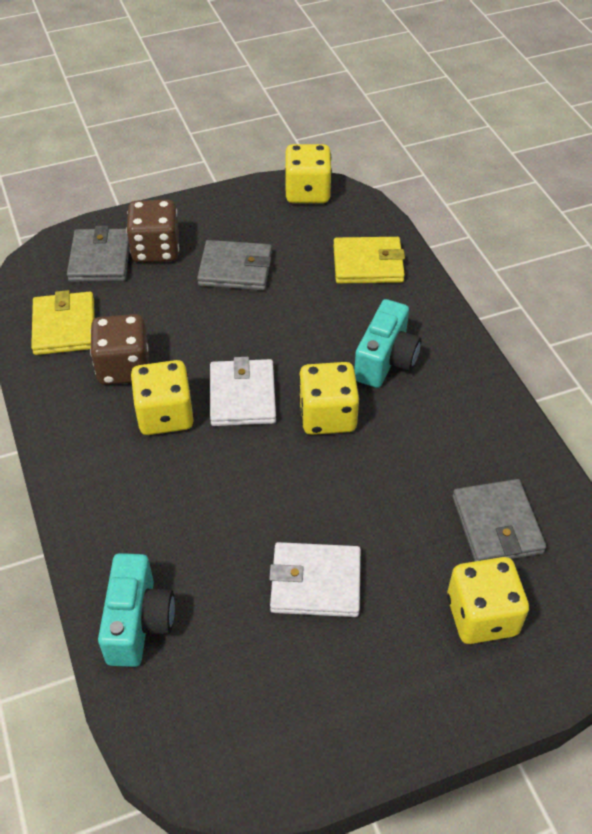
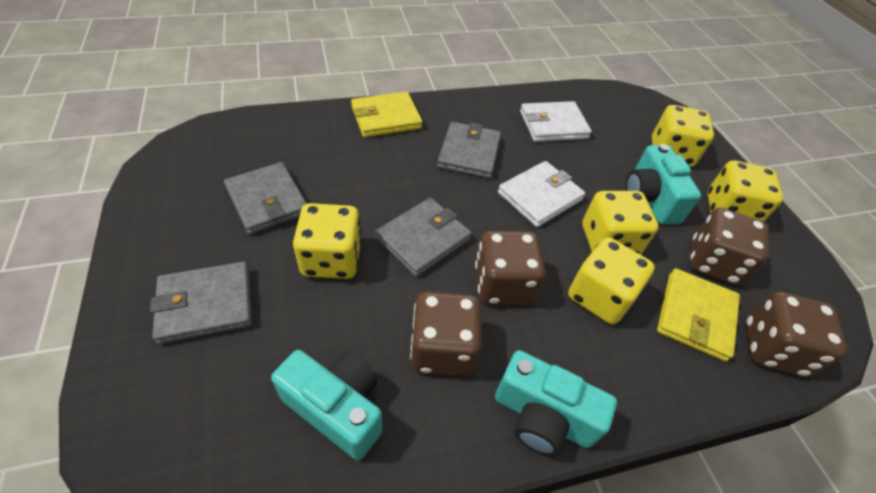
brown dice: [90,314,149,385] [126,200,179,263] = 2 -> [410,291,481,376] [475,231,545,305] [689,208,769,286] [745,292,847,377] = 4
grey wallet: [67,226,130,282] [197,240,272,290] [453,479,546,561] = 3 -> [150,262,252,344] [224,162,307,235] [375,198,472,277] [437,122,501,179] = 4
turquoise camera: [98,553,175,667] [354,299,421,388] = 2 -> [271,350,382,460] [495,350,617,456] [626,144,701,224] = 3
yellow dice: [131,360,194,435] [285,144,332,203] [299,362,359,435] [447,557,529,644] = 4 -> [293,203,361,279] [568,237,655,324] [582,191,658,255] [652,105,714,167] [707,160,783,222] = 5

